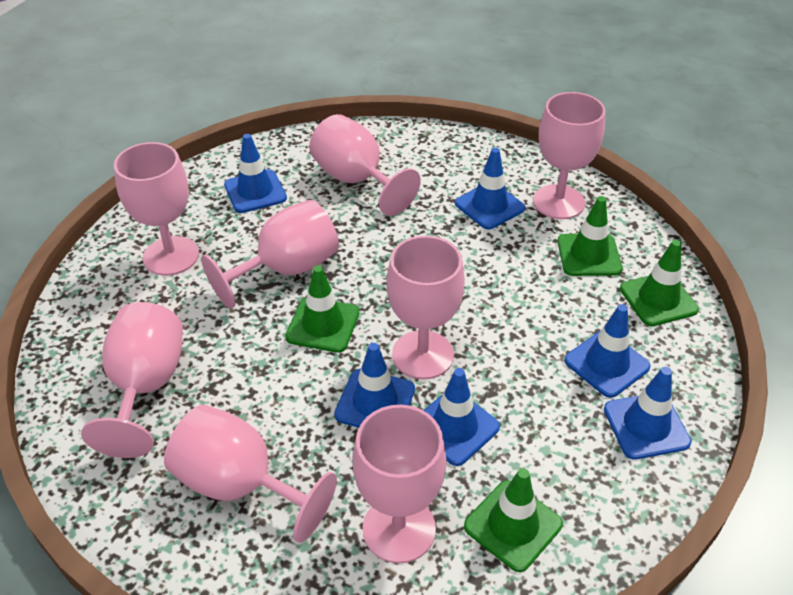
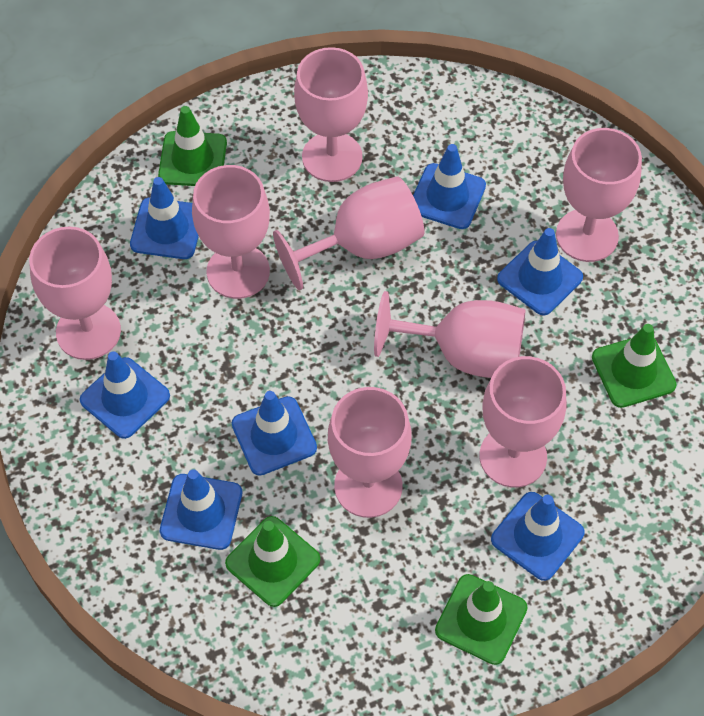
blue traffic cone: [224,134,287,213] [334,343,415,428] [423,368,500,466] [455,148,525,229] [564,304,650,398] [604,367,691,460] = 6 -> [80,351,170,439] [130,177,199,259] [160,469,242,550] [232,391,317,475] [413,144,486,229] [491,492,585,581] [497,228,583,315] = 7

